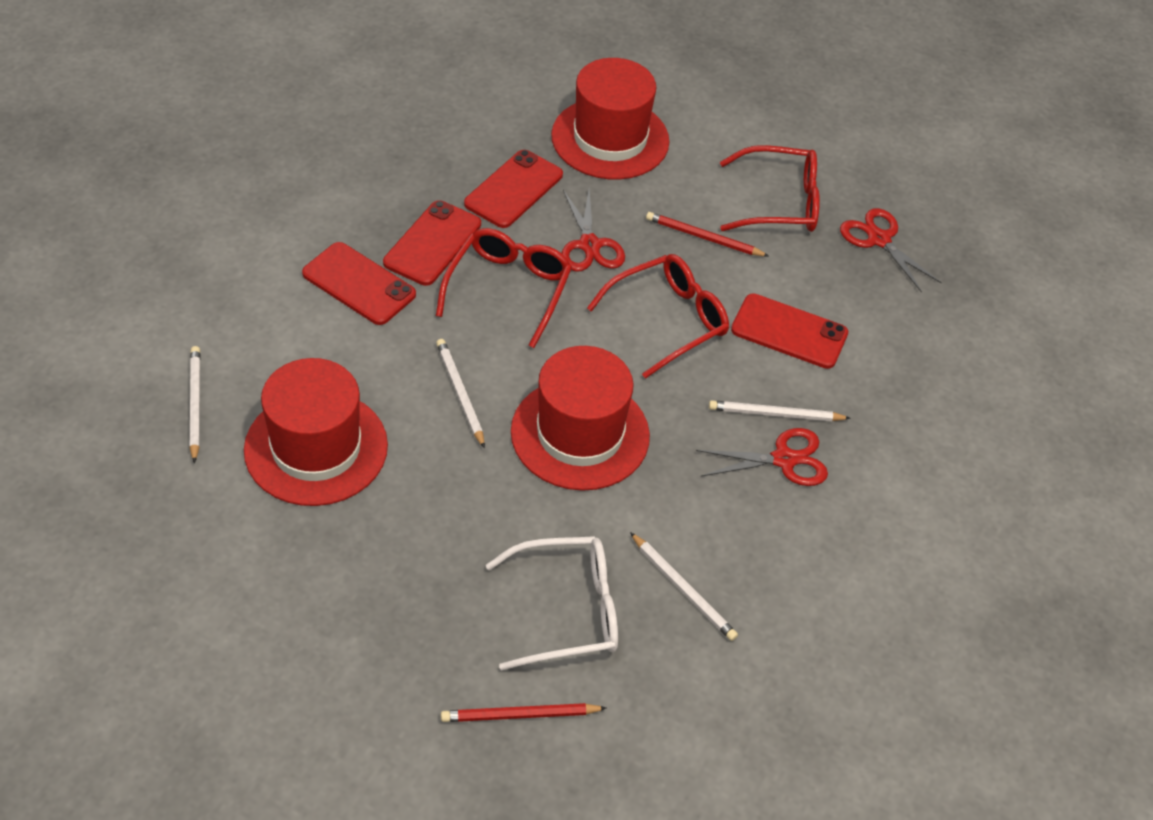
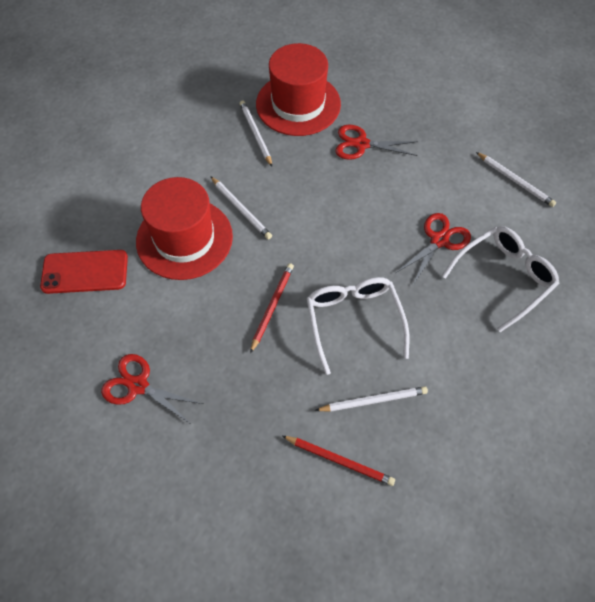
red glasses: [436,228,572,348] [587,254,729,379] [720,145,820,232] = 3 -> none = 0
red hat: [244,358,388,506] [511,346,650,491] [551,58,669,180] = 3 -> [136,177,233,280] [256,43,341,136] = 2
red phone: [302,242,416,325] [383,200,481,286] [464,150,563,228] [731,293,848,369] = 4 -> [40,250,128,294] = 1
white glasses: [486,536,618,671] = 1 -> [307,277,409,375] [442,226,560,332] = 2

